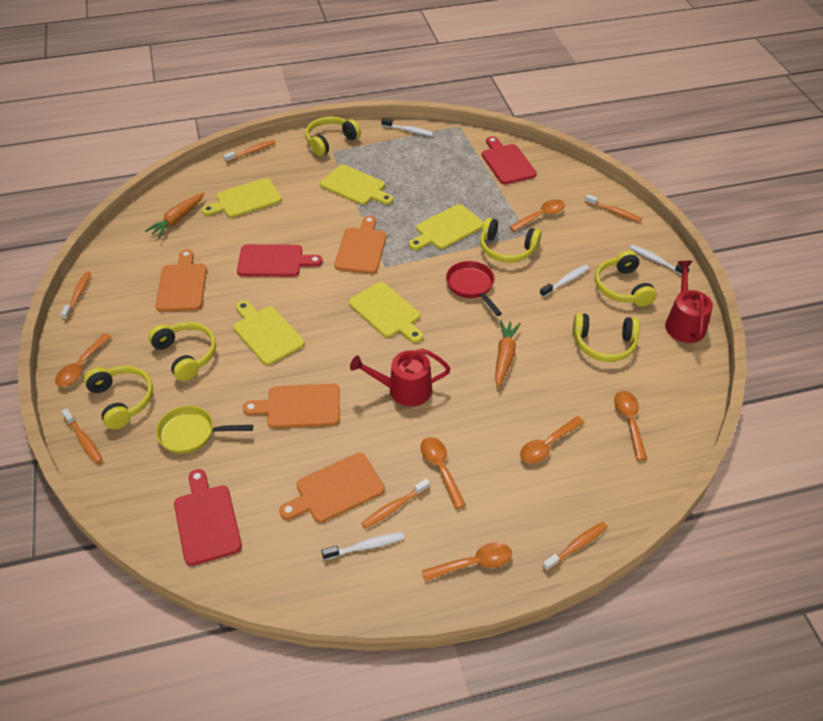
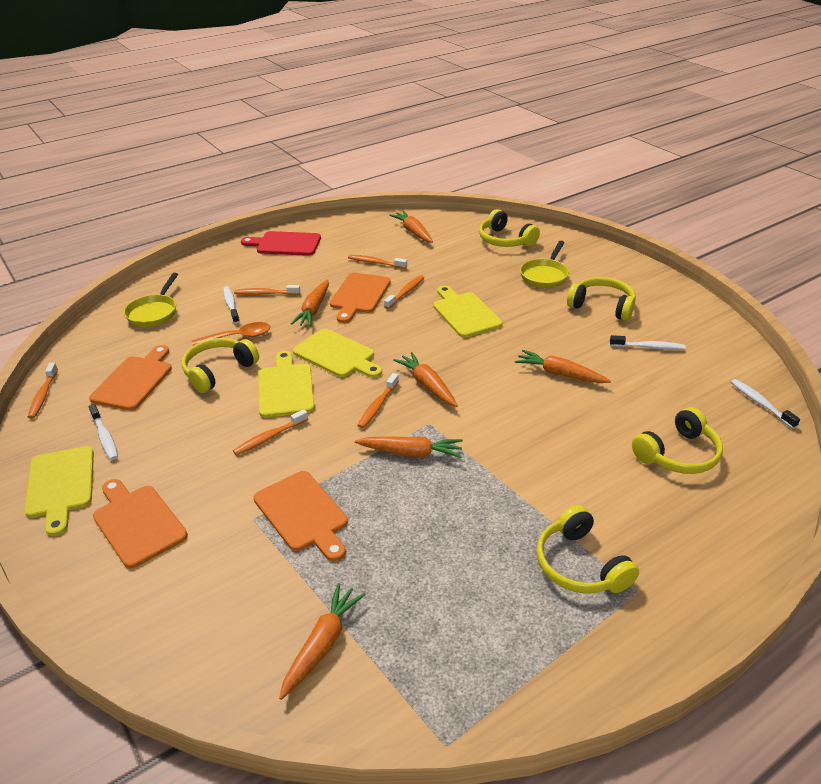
orange carrot: [145,192,205,238] [495,320,521,388] = 2 -> [279,583,366,700] [291,280,329,327] [355,436,463,458] [389,211,433,243] [393,352,458,407] [515,350,611,383] = 6
orange spoon: [55,333,112,387] [421,437,466,509] [421,543,512,581] [509,200,565,232] [520,416,585,464] [614,391,647,460] = 6 -> [192,322,271,346] = 1
red cutting board: [174,469,242,566] [237,244,323,277] [482,136,537,184] = 3 -> [241,231,321,256] = 1
red pan: [446,261,502,316] = 1 -> none = 0
red watering can: [350,349,450,406] [665,261,713,343] = 2 -> none = 0
yellow cutting board: [202,178,282,218] [234,301,305,365] [320,165,393,205] [349,282,423,343] [409,204,484,250] = 5 -> [24,446,94,536] [259,351,315,418] [293,329,382,378] [433,285,502,338] = 4
yellow headphones: [84,366,153,430] [148,322,216,381] [305,117,361,156] [480,218,541,263] [573,313,640,362] [595,251,657,307] = 6 -> [182,338,259,393] [479,209,540,247] [536,505,639,594] [567,277,636,321] [632,407,723,474] = 5
yellow pan: [156,406,253,454] = 1 -> [124,273,178,327] [520,241,569,288] = 2

